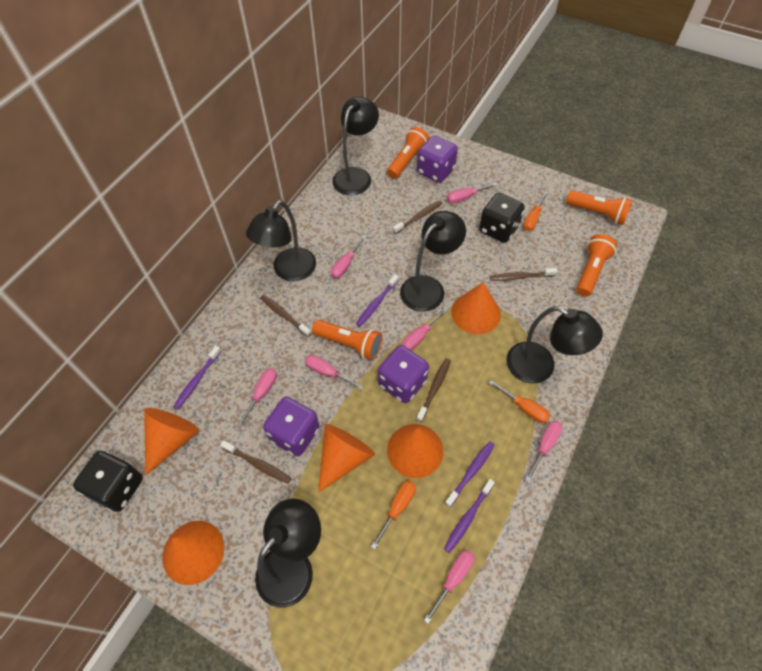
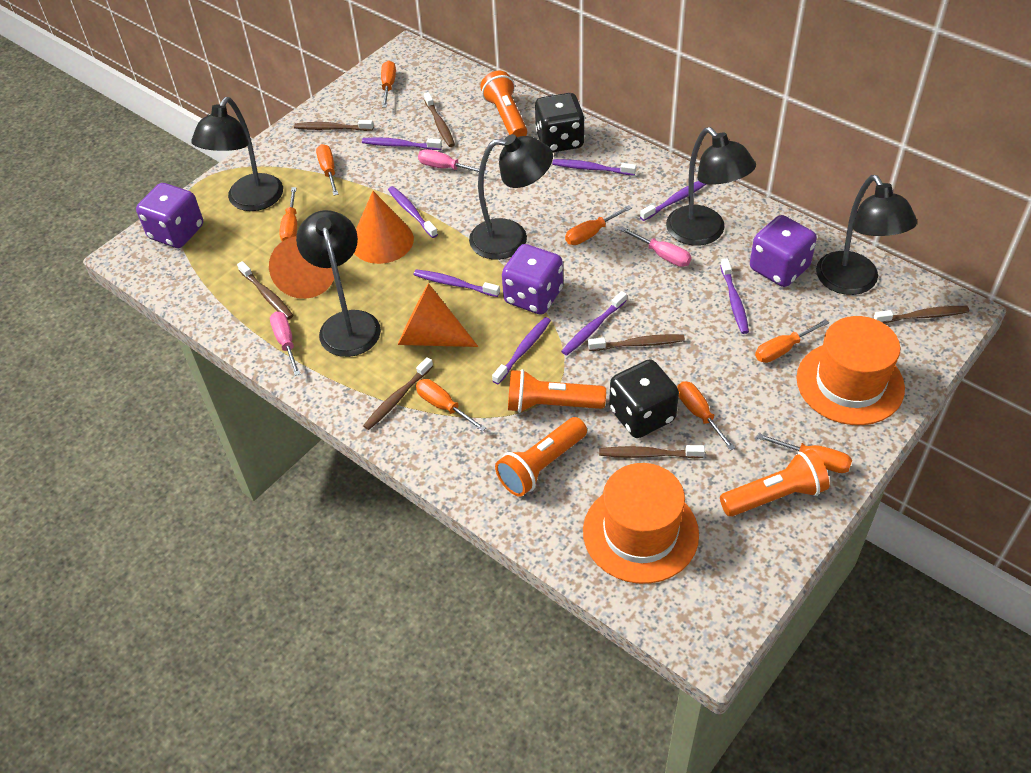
brown toothbrush: [221,441,291,484] [260,295,311,337] [393,200,443,234] [416,359,451,422] [490,268,558,281] = 5 -> [237,261,294,319] [294,120,373,131] [363,357,433,430] [424,92,455,147] [588,334,685,351] [599,445,705,458] [873,306,969,323] = 7
orange cone: [144,408,200,476] [162,521,224,585] [318,424,375,493] [387,424,443,478] [451,282,501,334] = 5 -> [269,236,334,299] [354,191,414,264] [398,283,478,347] = 3
orange hat: none = 0 -> [583,463,699,584] [797,316,905,425] = 2
orange screwdriver: [371,480,416,549] [489,380,551,423] [523,191,548,231] = 3 -> [279,187,297,241] [316,144,338,195] [381,60,396,108] [416,379,486,432] [565,205,632,245] [677,381,735,451] [755,319,829,363] [757,433,852,473] = 8
pink screwdriver: [237,368,277,428] [305,355,364,390] [331,236,366,279] [402,308,448,351] [424,550,475,624] [447,183,498,204] [525,420,563,482] = 7 -> [270,312,300,376] [418,149,488,174] [620,227,691,267] = 3
purple toothbrush: [173,346,221,410] [356,274,399,326] [444,479,495,553] [445,441,495,507] = 4 -> [362,137,442,150] [388,186,438,238] [414,269,500,297] [492,317,551,385] [552,159,636,176] [561,291,627,356] [640,181,706,221] [720,258,749,334] = 8

